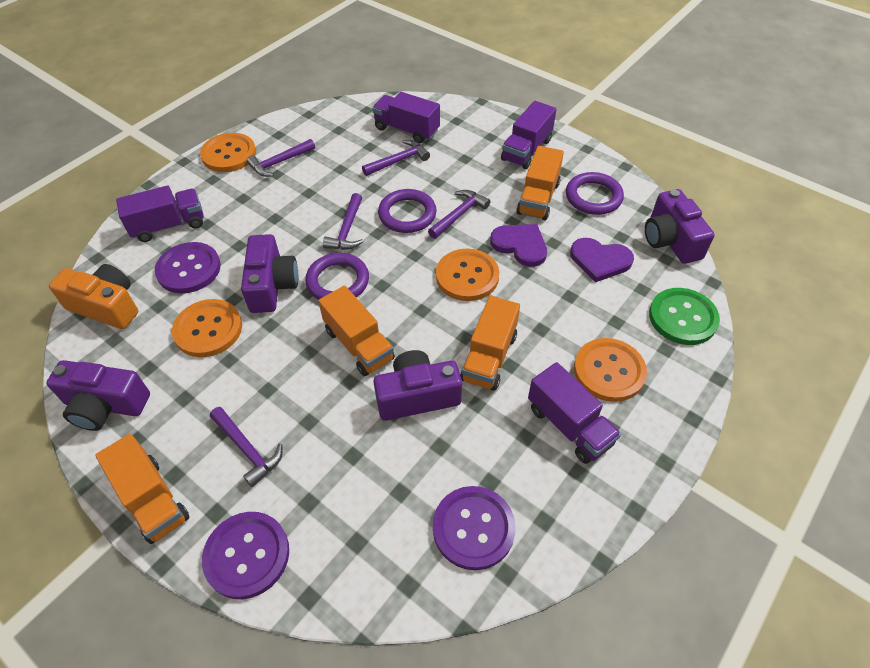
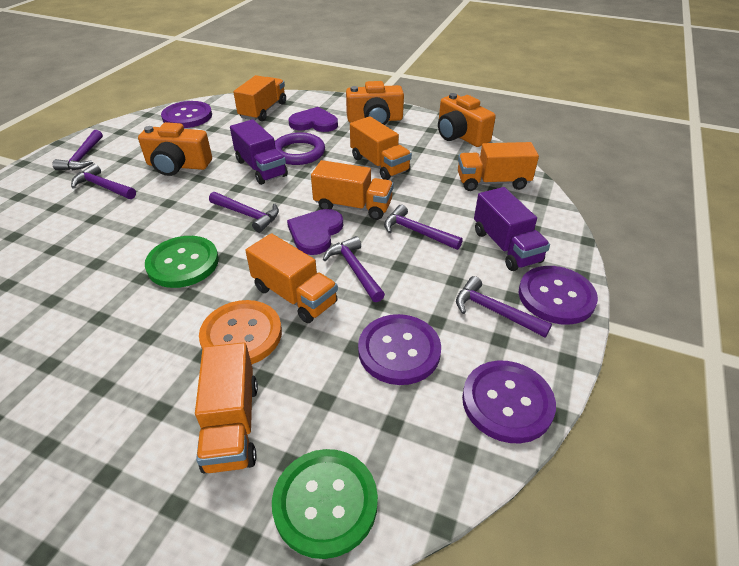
green button: [649,288,720,345] = 1 -> [145,236,219,288] [272,449,378,559] = 2
orange button: [172,299,242,357] [200,133,256,172] [436,249,499,301] [574,338,647,402] = 4 -> [199,300,282,364] = 1
orange camera: [49,264,138,329] = 1 -> [138,122,212,176] [346,81,404,125] [438,93,496,147] = 3
orange truck: [95,434,190,544] [318,286,395,376] [460,296,520,391] [516,146,564,220] = 4 -> [195,342,258,473] [233,75,286,121] [245,233,338,323] [311,160,394,220] [350,116,412,180] [458,142,539,191] = 6
purple button: [155,242,221,294] [202,512,289,599] [433,486,516,570] = 3 -> [161,101,212,128] [358,314,441,385] [462,361,556,443] [519,266,598,325] = 4
purple camera: [46,360,150,431] [241,234,298,313] [373,350,462,421] [645,189,715,264] = 4 -> none = 0
purple hammer: [210,407,283,487] [247,139,315,177] [323,193,363,250] [362,140,430,176] [428,190,491,239] = 5 -> [53,130,103,170] [71,164,136,199] [209,192,279,233] [323,236,385,302] [384,205,463,250] [456,276,552,337] = 6
purple ring: [305,253,369,300] [378,189,437,233] [566,172,624,215] = 3 -> [275,132,325,165] = 1
purple truck: [116,186,204,242] [372,92,440,143] [501,101,557,169] [528,362,621,464] = 4 -> [230,119,288,185] [474,187,550,271] = 2

